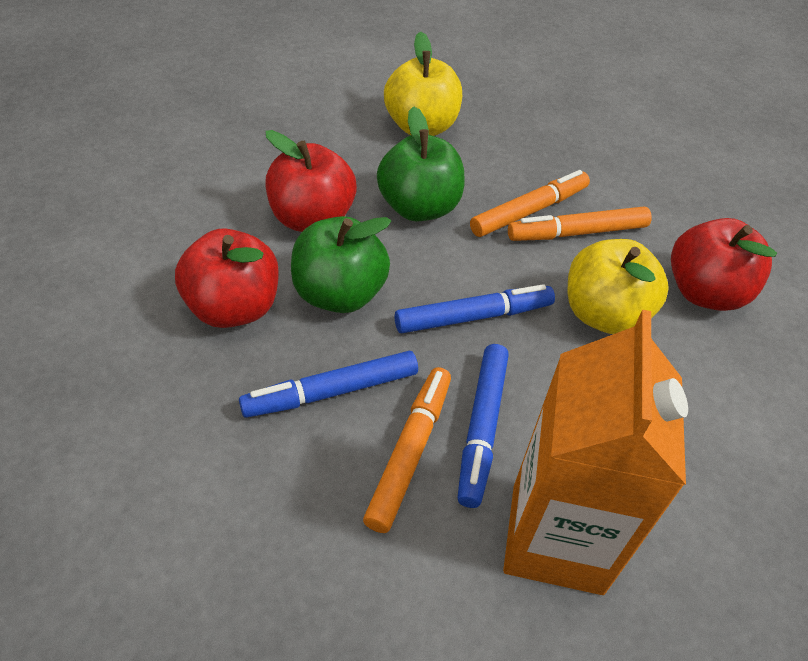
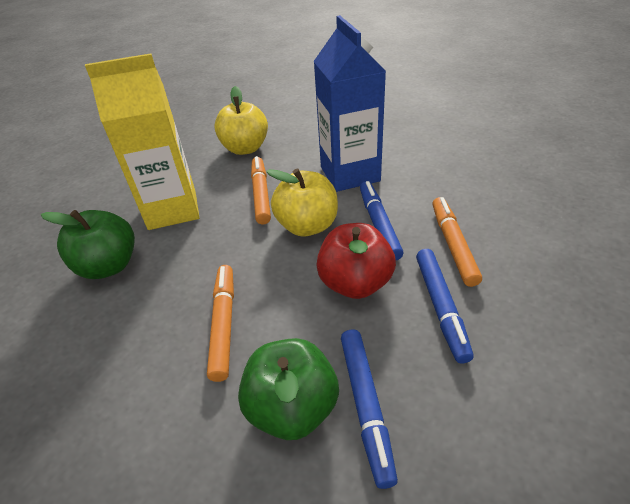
blue carton: none = 0 -> [313,15,386,192] = 1
orange carton: [503,310,688,595] = 1 -> none = 0
red apple: [175,228,279,328] [265,130,357,232] [671,218,777,311] = 3 -> [316,223,396,299] = 1
yellow carton: none = 0 -> [85,53,199,230] = 1

